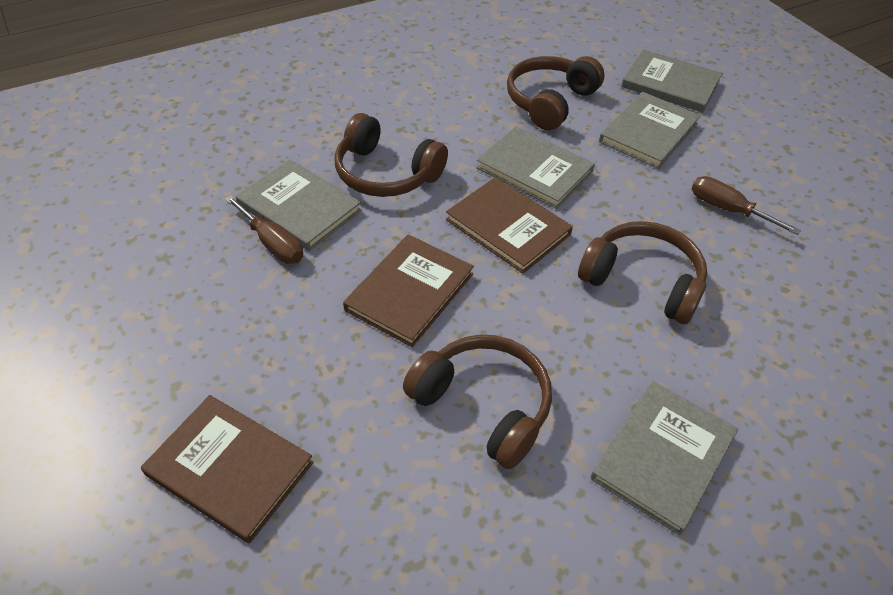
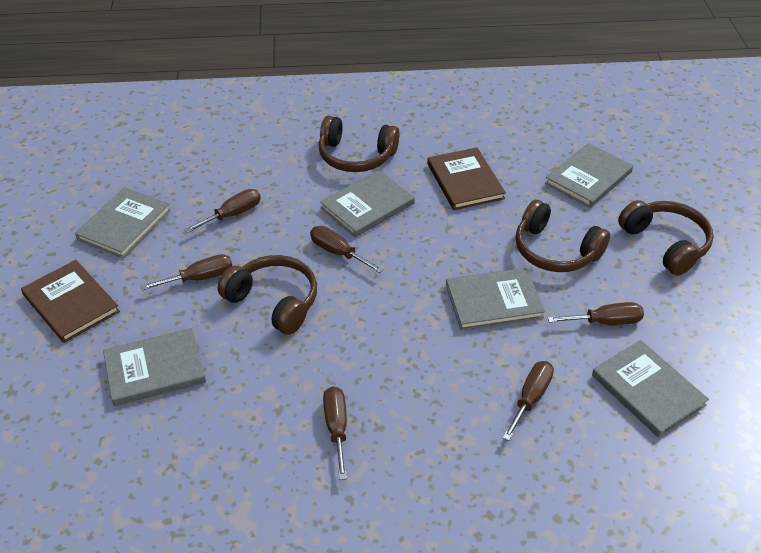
brown book: [141,395,314,543] [343,234,474,347] [446,177,573,274] = 3 -> [21,260,120,343] [427,147,506,210] = 2
brown screwdriver: [225,195,303,264] [692,176,801,235] = 2 -> [141,254,232,291] [184,189,261,233] [310,226,383,273] [323,386,347,480] [503,361,554,441] [548,302,644,325] = 6
grey book: [236,159,362,251] [476,126,595,209] [591,381,738,536] [599,92,701,169] [621,50,722,113] = 5 -> [75,187,171,258] [103,328,206,406] [320,170,415,237] [446,268,545,330] [545,143,633,208] [592,340,709,438] = 6

